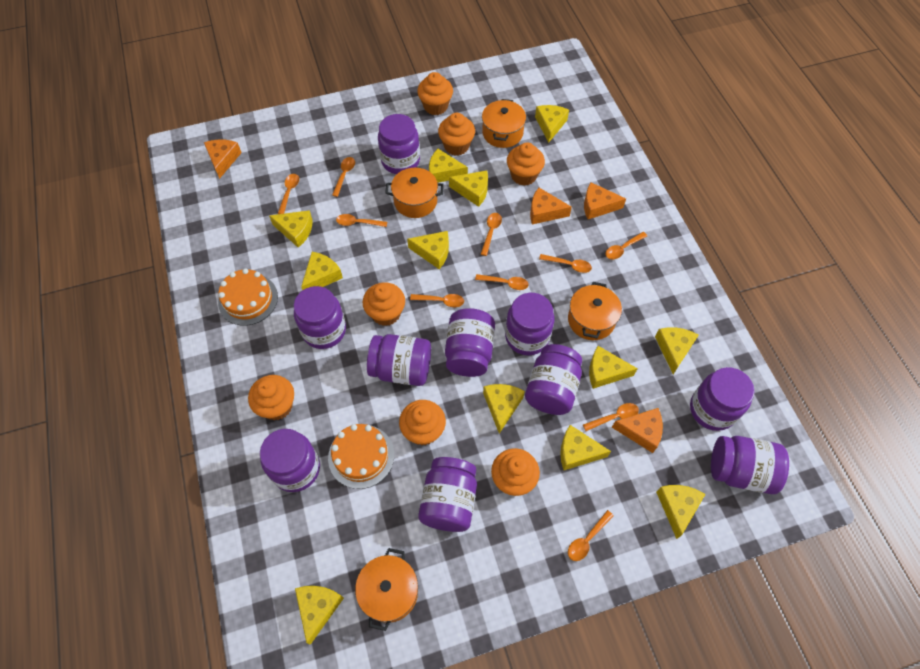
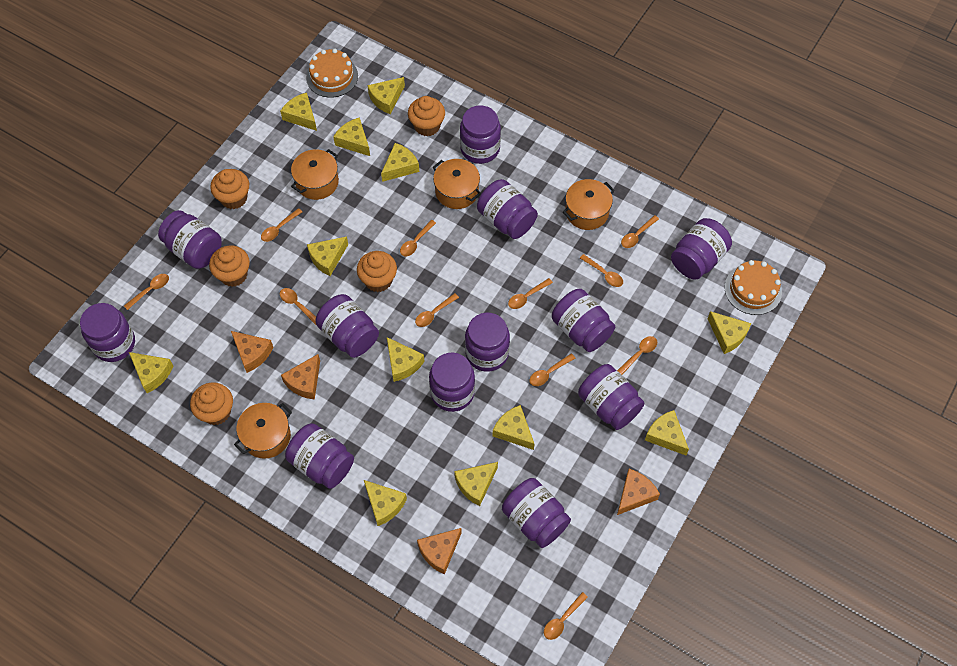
orange cupcake: [248,375,294,420] [363,282,405,326] [399,400,446,446] [417,72,453,115] [438,113,475,156] [491,448,540,496] [507,142,545,186] = 7 -> [190,382,233,425] [209,245,250,287] [210,169,249,209] [357,251,397,292] [408,96,445,137] = 5
orange spoon: [278,174,299,214] [332,157,355,197] [336,214,387,227] [410,294,464,307] [475,274,529,290] [481,213,502,256] [539,254,592,273] [568,510,614,561] [583,403,639,431] [605,232,647,259] = 10 -> [124,274,169,310] [261,208,302,242] [280,288,316,325] [400,220,436,256] [415,293,459,327] [508,278,553,309] [530,353,575,386] [544,592,588,640] [580,254,623,287] [617,336,657,375] [621,215,659,248] = 11
purple jar: [260,429,320,492] [294,286,346,349] [367,334,431,386] [378,114,420,174] [418,457,477,532] [445,308,495,377] [505,293,554,355] [525,344,582,415] [690,367,755,431] [711,436,789,494] = 10 -> [80,303,135,362] [158,210,222,269] [285,423,354,489] [315,294,379,358] [429,353,475,412] [460,105,501,164] [465,313,510,372] [477,179,538,239] [502,478,571,548] [552,289,615,352] [578,364,645,430] [671,218,732,280] = 12

